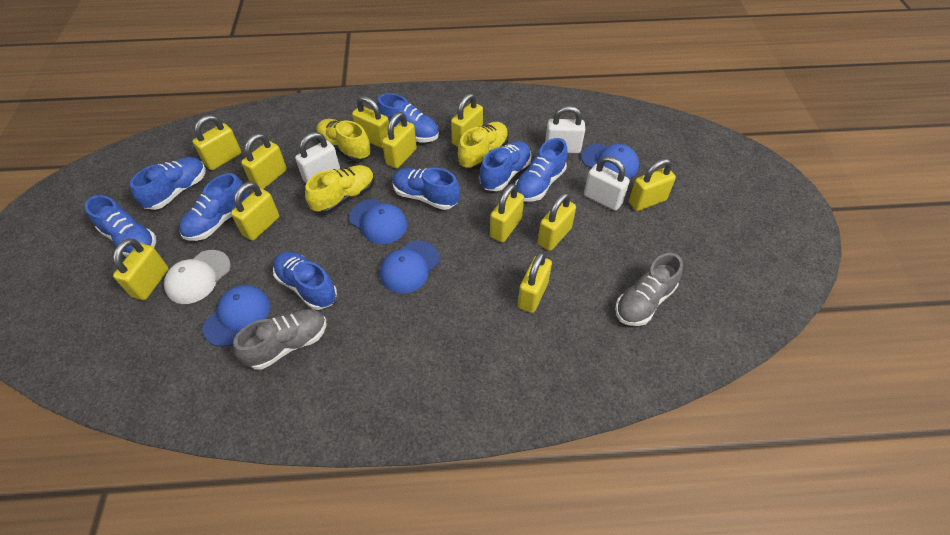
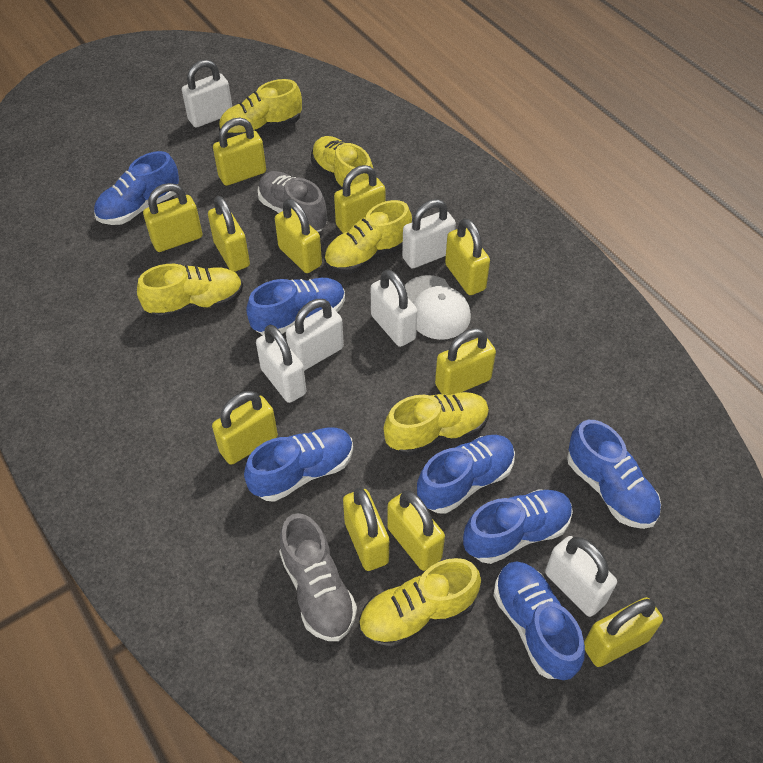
blue cap: [203,285,270,347] [349,199,407,244] [380,241,440,293] [581,143,639,178] = 4 -> none = 0
blue shoe: [85,195,156,257] [130,157,206,210] [179,173,247,241] [273,252,337,310] [377,93,439,142] [392,168,460,210] [480,141,532,191] [515,138,568,202] = 8 -> [94,151,179,225] [244,428,353,502] [246,278,345,335] [417,435,515,513] [463,489,573,564] [493,562,585,680] [567,420,661,529] = 7
white padlock: [295,132,340,183] [545,106,585,153] [584,156,630,211] = 3 -> [182,60,232,128] [256,325,306,403] [286,299,344,371] [371,269,418,347] [402,199,456,269] [545,536,617,617] = 6
yellow shoe: [305,165,375,214] [316,119,371,162] [458,122,509,170] = 3 -> [137,264,243,319] [219,79,302,138] [311,136,373,190] [324,200,412,274] [359,558,481,649] [384,392,489,456] = 6

